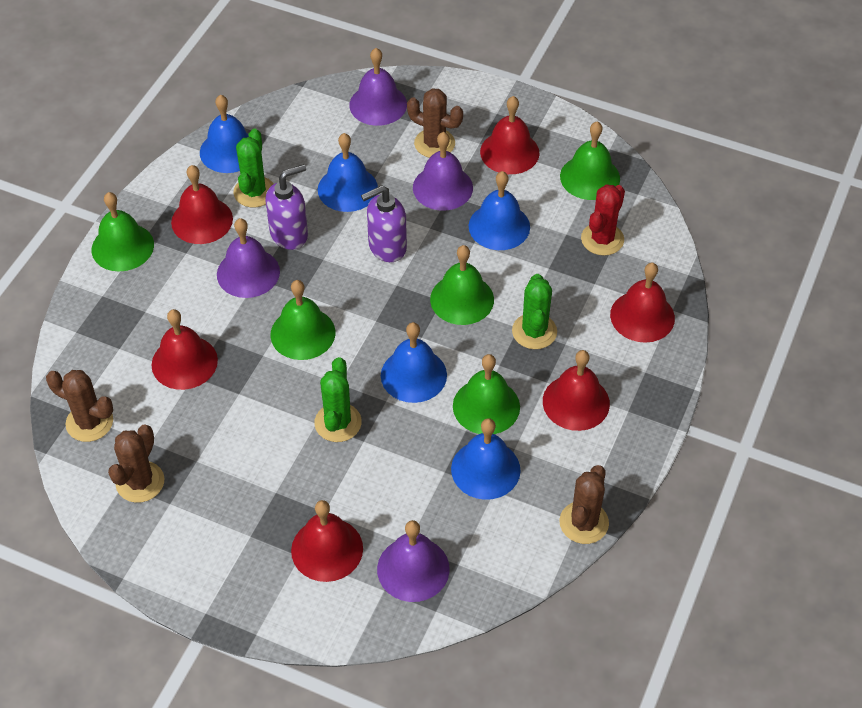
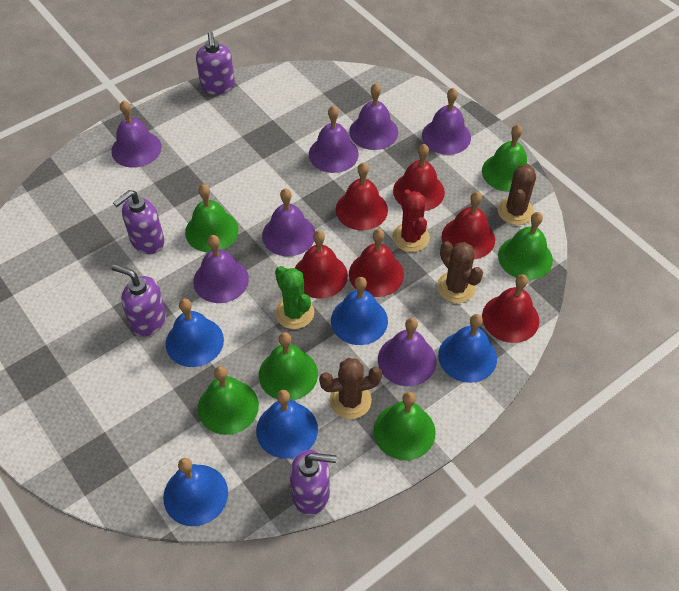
brown cactus: [46,370,113,442] [108,424,164,503] [407,88,463,158] [559,465,609,544] = 4 -> [319,358,382,419] [437,241,483,303] [497,164,536,225] = 3
green bell: [92,192,154,271] [271,280,335,360] [430,245,494,325] [453,354,520,434] [560,121,620,200] = 5 -> [185,185,239,252] [198,366,259,435] [259,332,318,400] [374,392,435,460] [482,124,528,192] [498,212,553,280] = 6
green cactus: [233,129,273,208] [314,357,362,442] [512,274,557,349] = 3 -> [275,266,315,329] = 1
purple bell: [217,218,280,298] [349,48,407,126] [377,520,450,602] [413,132,473,211] = 4 -> [111,100,162,168] [193,235,249,303] [262,188,315,256] [309,106,359,173] [349,83,398,150] [378,318,436,386] [422,88,471,155] = 7
purple soap dispenser: [266,164,308,250] [361,185,407,262] = 2 -> [112,264,166,337] [113,190,164,254] [196,32,235,95] [290,450,337,515] = 4

